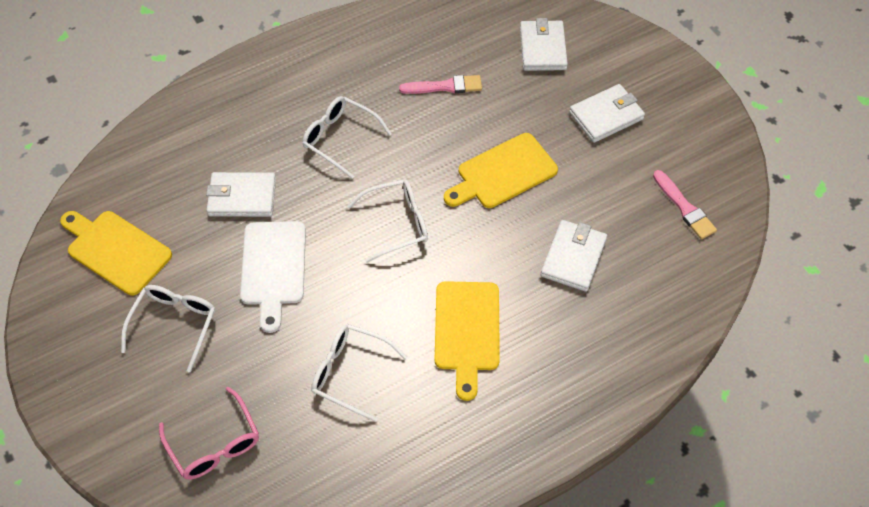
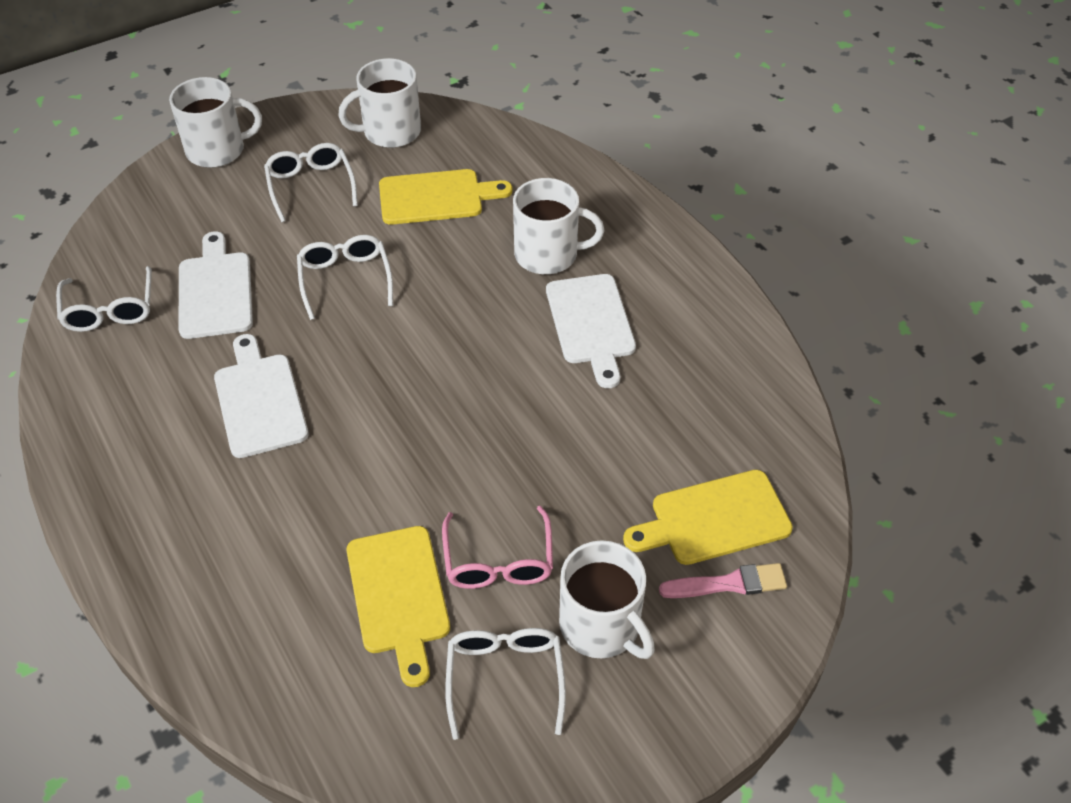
pink brush: [399,75,482,94] [653,170,717,239] = 2 -> [659,563,787,598] = 1
white cutting board: [240,221,306,333] = 1 -> [178,231,253,339] [214,334,309,458] [546,274,636,388] = 3
white mug: none = 0 -> [169,77,262,168] [338,58,421,148] [513,178,604,274] [559,540,655,659] = 4
white wallet: [206,172,276,217] [520,18,568,71] [541,220,607,292] [569,84,645,143] = 4 -> none = 0

